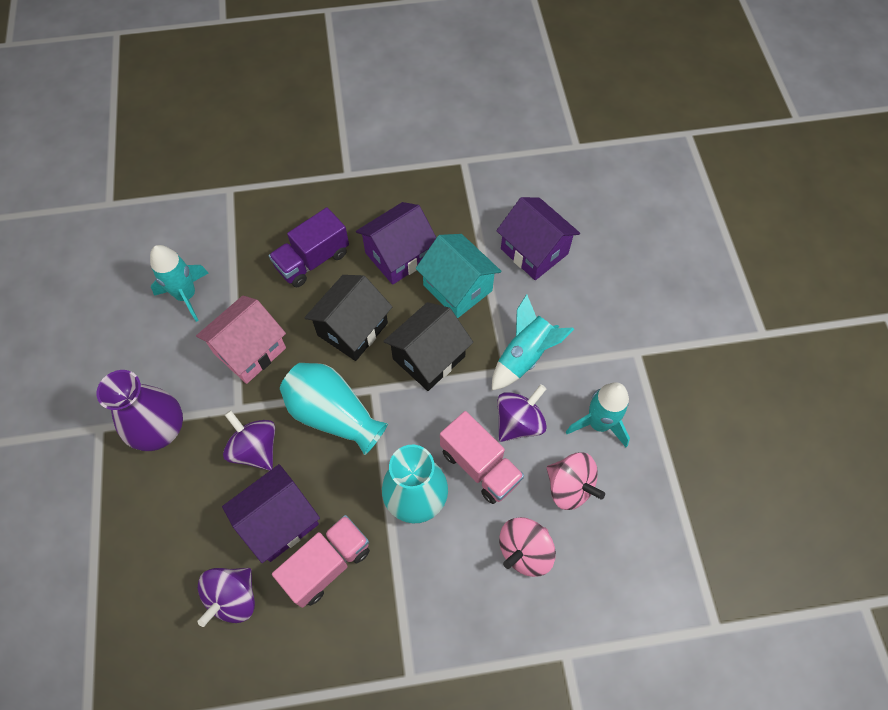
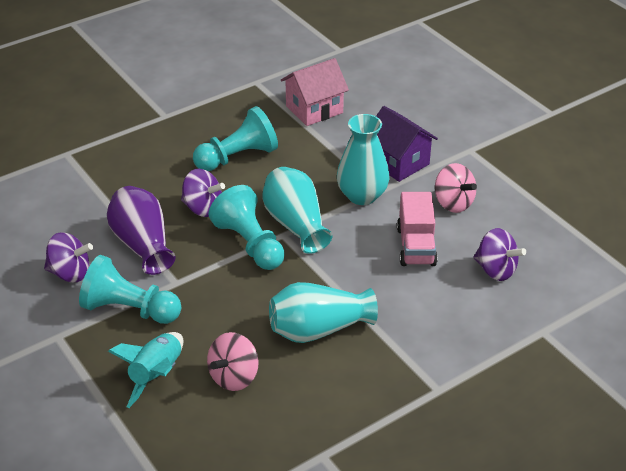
black house: [304,275,392,361] [383,302,473,391] = 2 -> none = 0
pink truck: [272,515,370,608] [440,411,524,504] = 2 -> [397,192,438,266] = 1
purple house: [222,464,320,563] [356,202,436,285] [496,197,580,280] = 3 -> [376,106,438,182] = 1
purple truck: [269,207,349,287] = 1 -> none = 0
turquoise house: [416,234,501,318] = 1 -> none = 0
turquoise pawn: none = 0 -> [79,255,181,324] [193,106,278,171] [209,185,285,270] = 3
turquoise rocket: [150,245,208,322] [492,294,574,391] [566,382,630,447] = 3 -> [108,332,183,408] = 1
turquoise vase: [280,363,388,455] [382,445,448,523] = 2 -> [262,167,333,254] [269,282,378,343] [337,114,389,205] = 3

